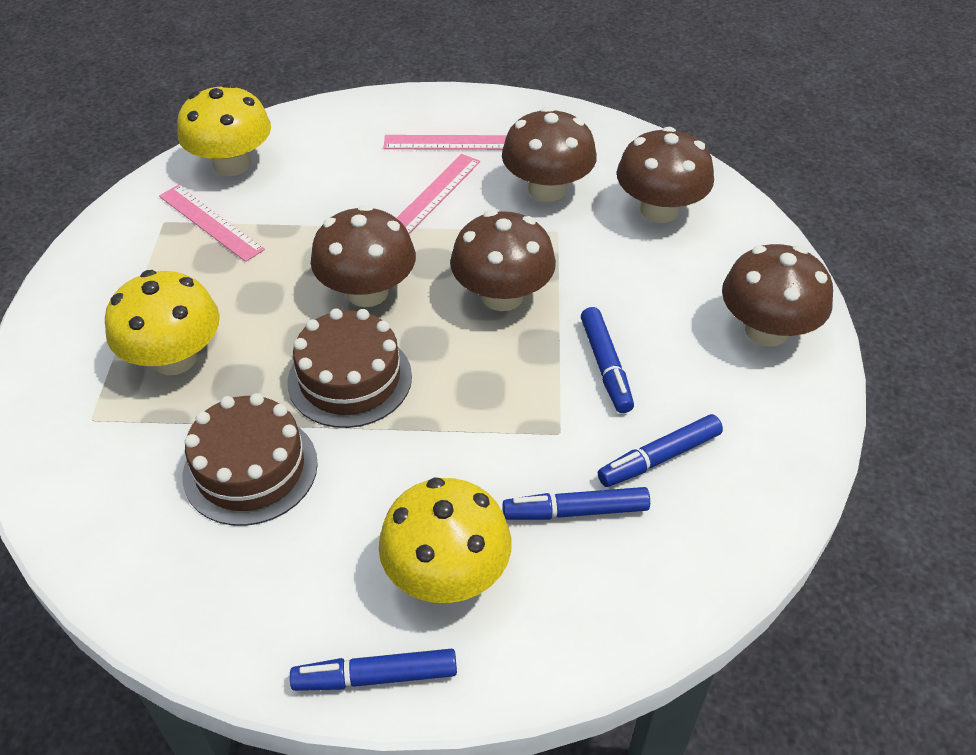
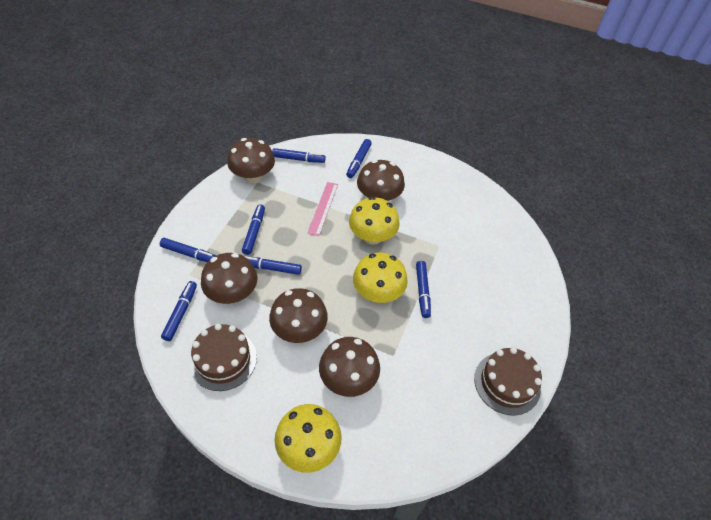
blue marker: [290,648,457,691] [503,487,650,520] [581,307,634,413] [598,414,723,487] = 4 -> [160,238,216,262] [161,281,197,341] [242,205,265,255] [244,256,302,275] [272,148,326,163] [346,139,372,178] [416,261,431,318] = 7
pink ruler: [159,185,265,262] [383,135,507,150] [397,154,480,234] = 3 -> [307,182,338,236] = 1

